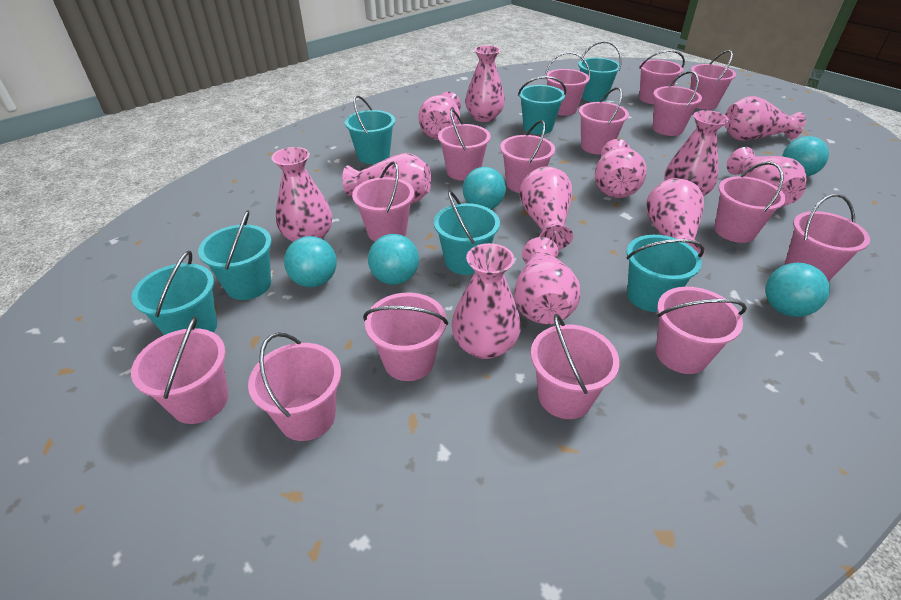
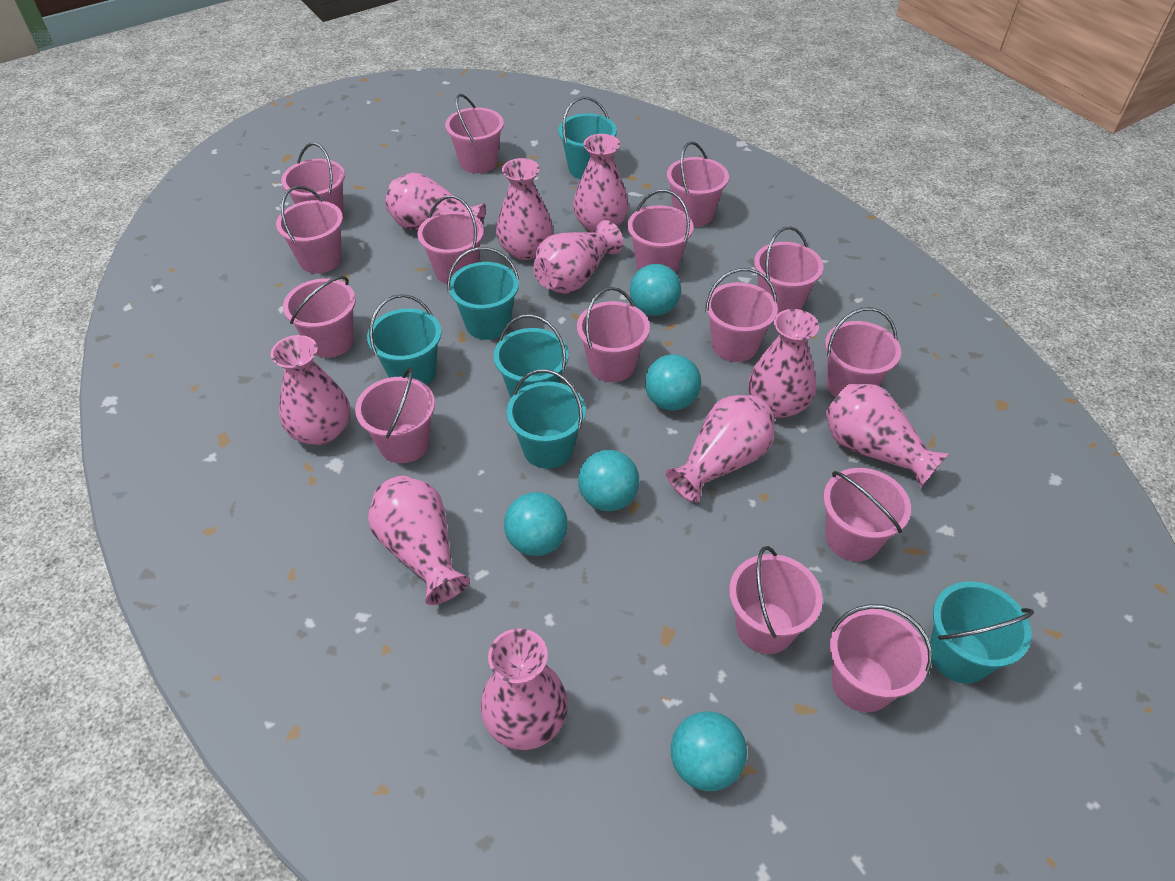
pink vase: [271,147,332,242] [342,153,431,204] [418,92,461,139] [451,243,521,359] [465,45,505,122] [514,237,581,324] [520,167,573,250] [595,139,647,198] [646,178,705,258] [664,110,729,196] [724,96,806,141] [727,147,807,207] = 12 -> [271,335,350,445] [368,476,470,605] [385,173,486,230] [480,628,568,750] [496,158,553,260] [533,220,623,294] [573,134,629,232] [666,395,775,503] [748,309,819,418] [825,384,949,488] = 10
turquoise bucket: [131,251,217,335] [198,210,272,300] [345,95,395,164] [434,191,500,275] [518,76,566,134] [578,41,621,102] [626,235,704,312] = 7 -> [367,294,441,385] [447,247,519,340] [493,314,569,398] [507,369,586,469] [558,97,617,179] [930,581,1034,684] = 6

